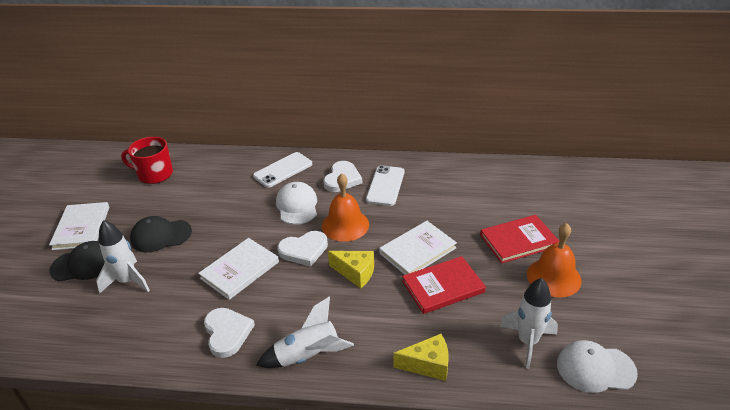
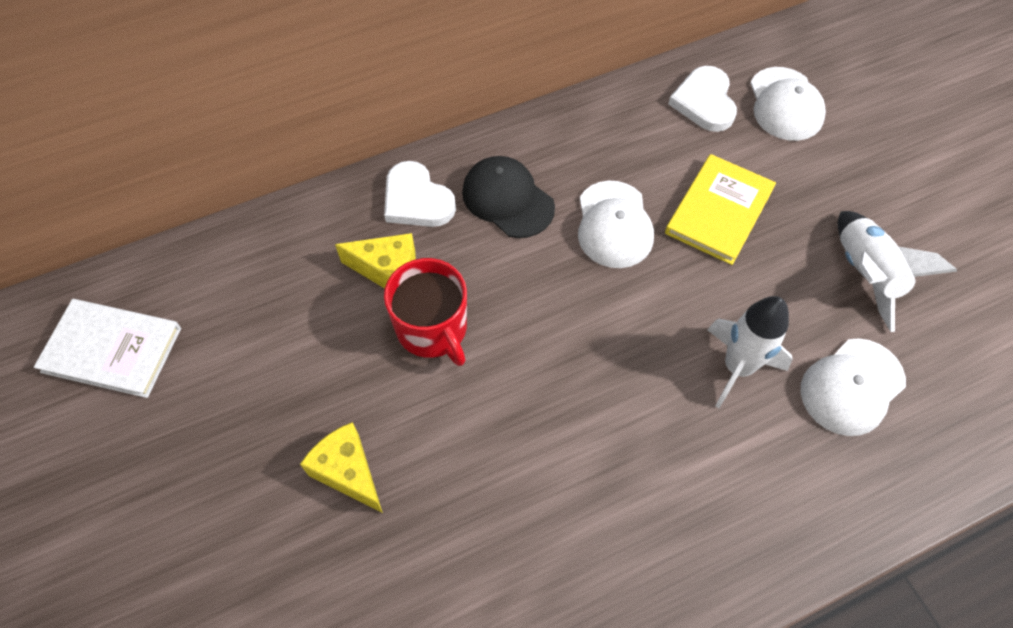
black cap: [49,241,105,282] [130,216,192,252] = 2 -> [462,156,555,238] = 1
orange bell: [322,173,369,242] [527,223,582,298] = 2 -> none = 0
red book: [402,256,486,314] [480,215,559,264] = 2 -> none = 0
white book: [49,202,109,250] [198,238,279,300] [379,221,457,275] = 3 -> [34,299,181,398] = 1
white cap: [276,182,317,225] [557,340,638,393] = 2 -> [578,181,654,268] [750,67,826,141] [801,338,906,436] = 3
white heart: [204,308,255,358] [277,231,328,267] [323,161,362,192] = 3 -> [384,161,456,227] [668,66,737,132] = 2
white phone: [253,152,312,188] [366,165,404,206] = 2 -> none = 0
white rocket: [96,220,150,294] [256,296,354,368] [499,278,558,369] = 3 -> [707,296,793,408] [838,211,957,332] = 2
yellow book: none = 0 -> [665,154,776,265] = 1

